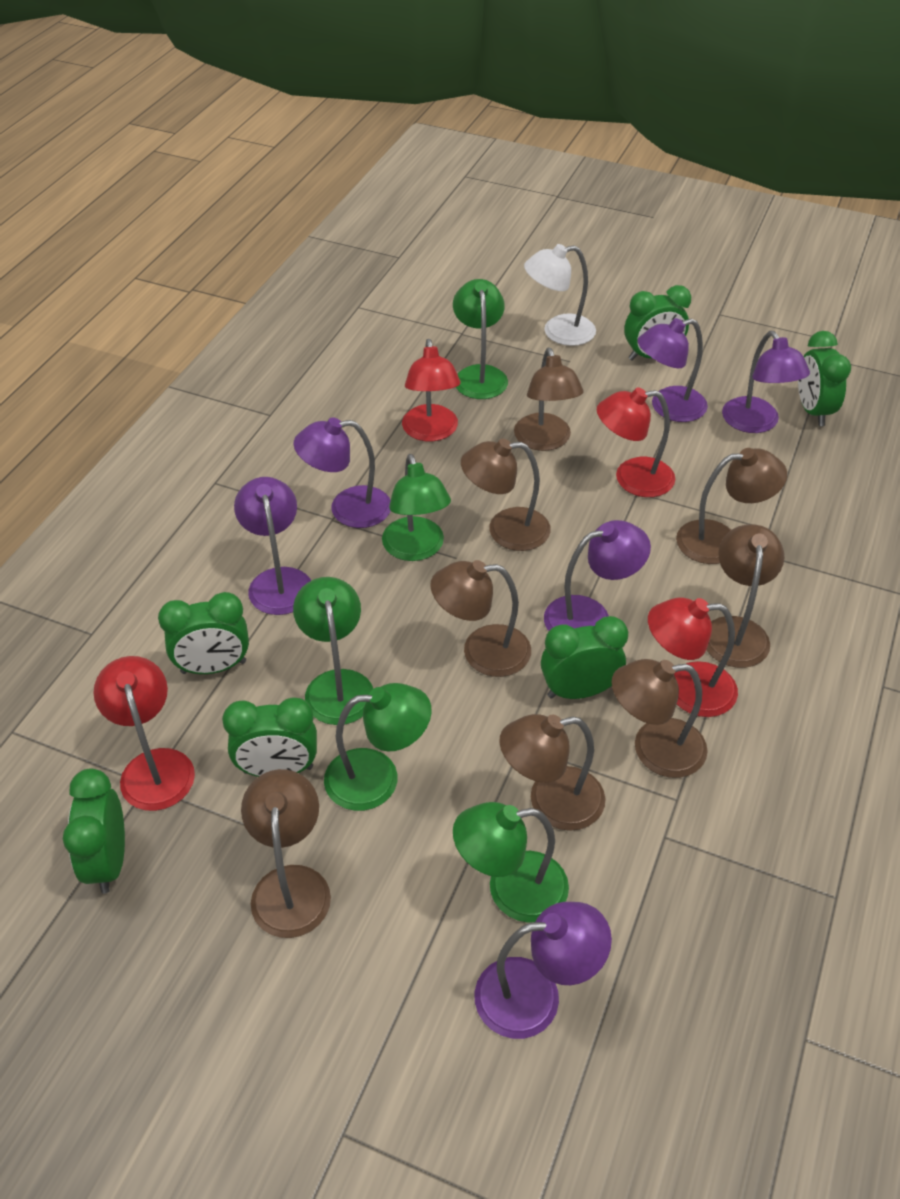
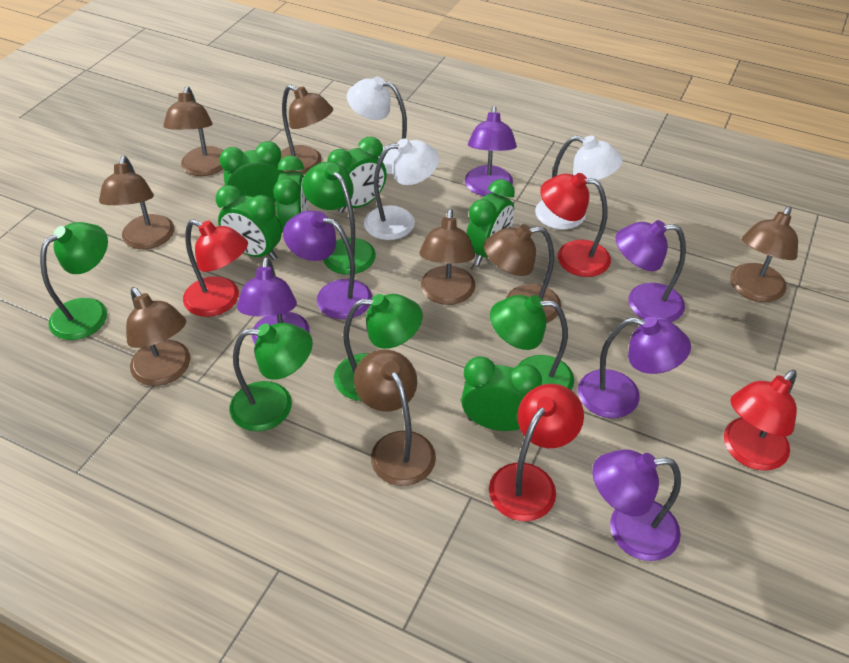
white lamp: [524,244,596,346] = 1 -> [347,76,407,174] [364,138,439,240] [535,135,623,229] = 3

